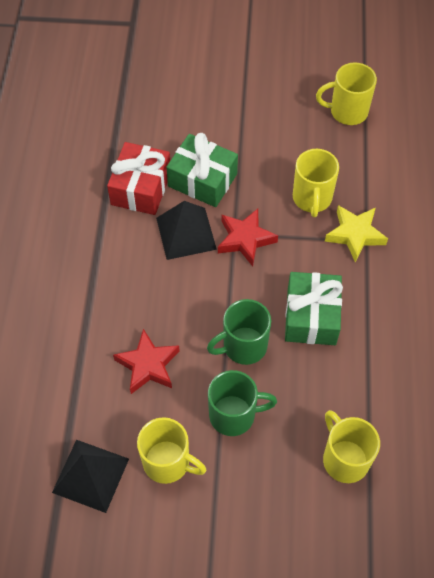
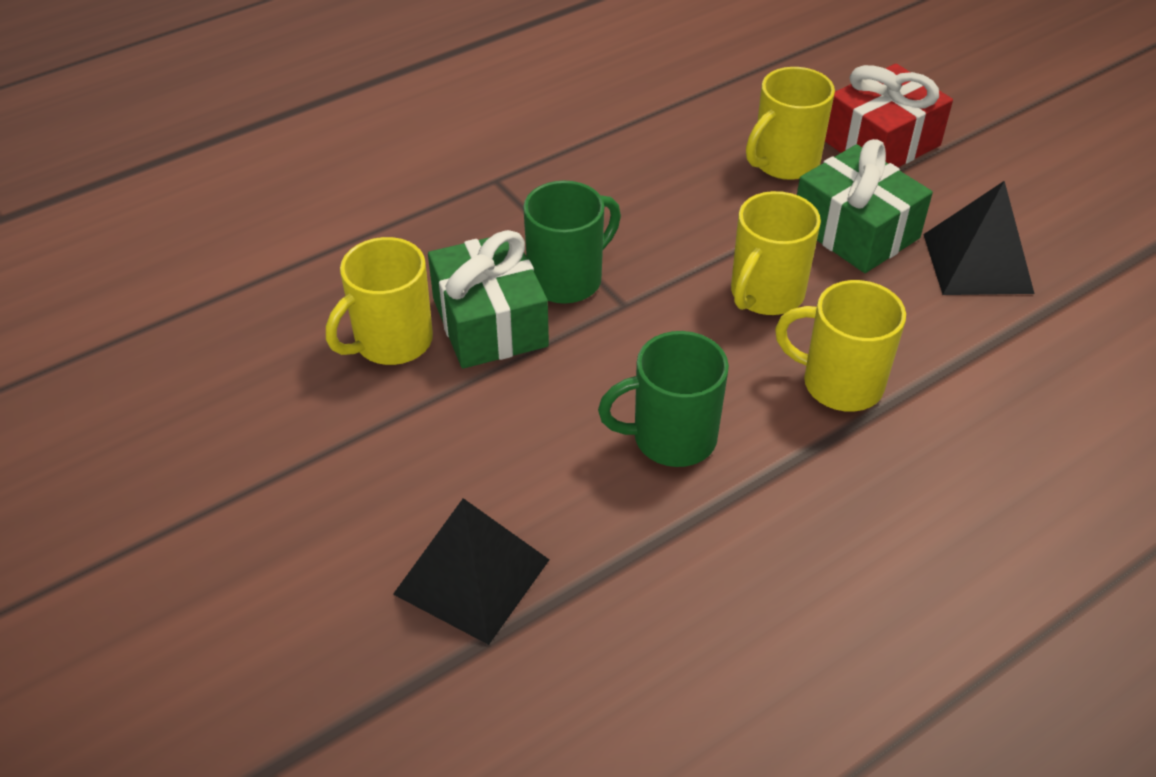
red star: [113,329,180,394] [218,209,278,266] = 2 -> none = 0
yellow star: [325,205,388,262] = 1 -> none = 0

